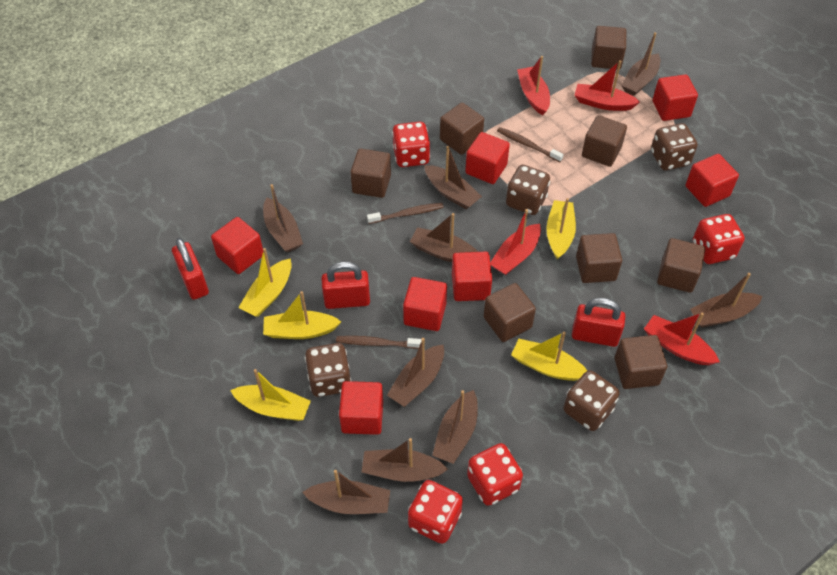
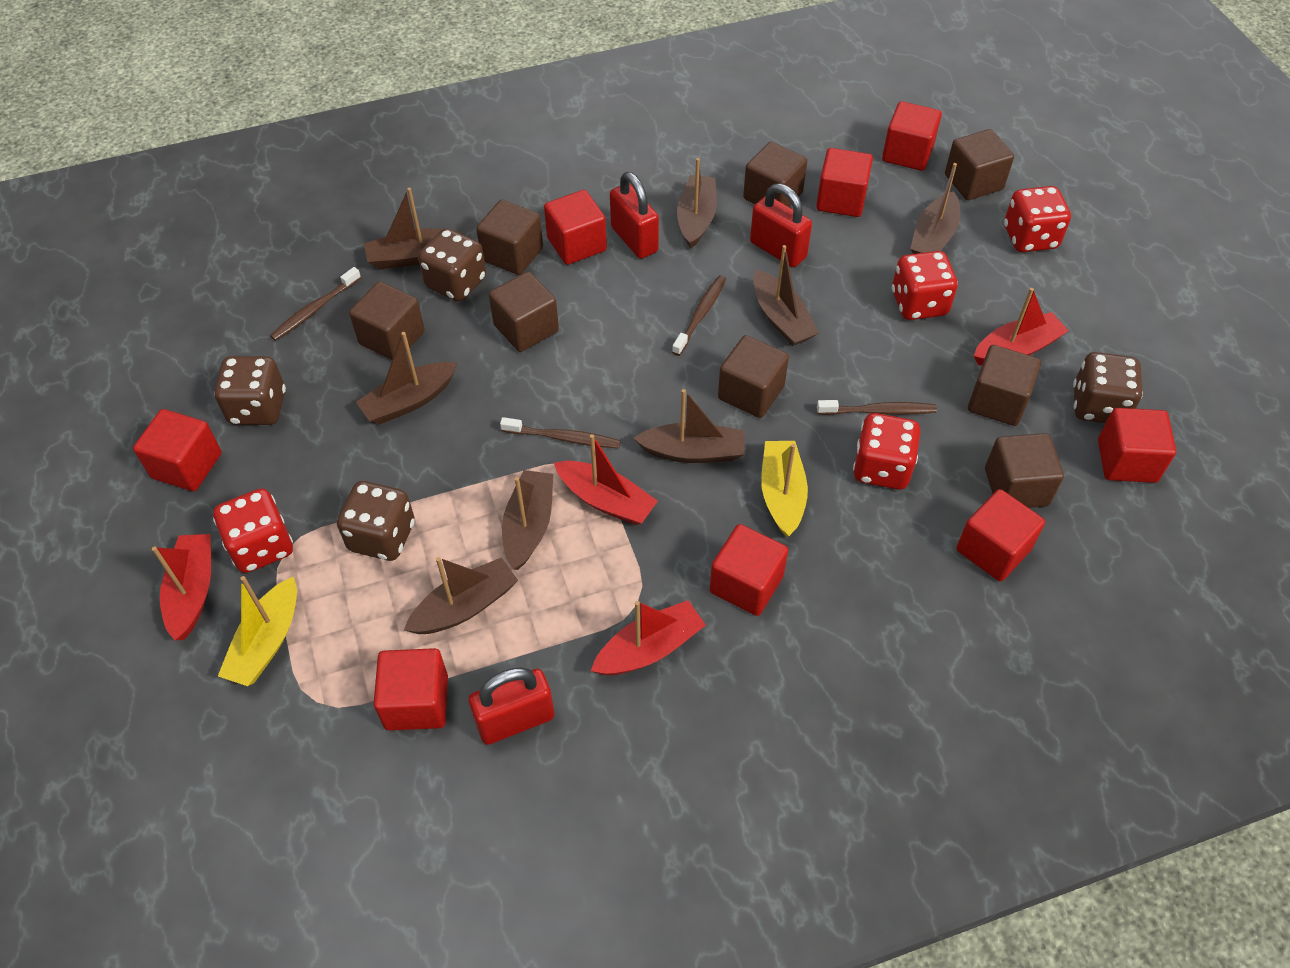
brown boat: [263,184,303,252] [302,470,390,514] [362,438,448,482] [387,338,444,407] [410,213,478,262] [424,146,482,209] [432,390,478,464] [621,32,660,96] [690,273,763,328] = 9 -> [356,332,457,424] [364,188,463,269] [404,557,518,634] [502,470,553,570] [633,389,745,463] [677,158,717,249] [753,245,819,346] [910,163,960,254] = 8
brown toothbrush: [336,336,422,349] [367,203,444,224] [497,127,564,162] = 3 -> [270,267,361,341] [500,417,621,448] [672,275,726,356] [817,400,937,415] = 4
red cube: [211,217,264,274] [339,381,383,435] [403,277,447,331] [452,252,492,301] [465,132,510,184] [652,74,698,121] [686,154,739,207] = 7 -> [133,409,222,491] [374,648,448,731] [544,190,607,265] [710,524,788,616] [816,148,873,217] [882,101,942,171] [956,489,1045,581] [1098,408,1176,483] = 8
yellow boat: [230,369,311,421] [238,248,292,317] [263,291,341,339] [511,332,587,381] [547,198,576,260] = 5 -> [218,576,297,686] [761,441,808,537] = 2

